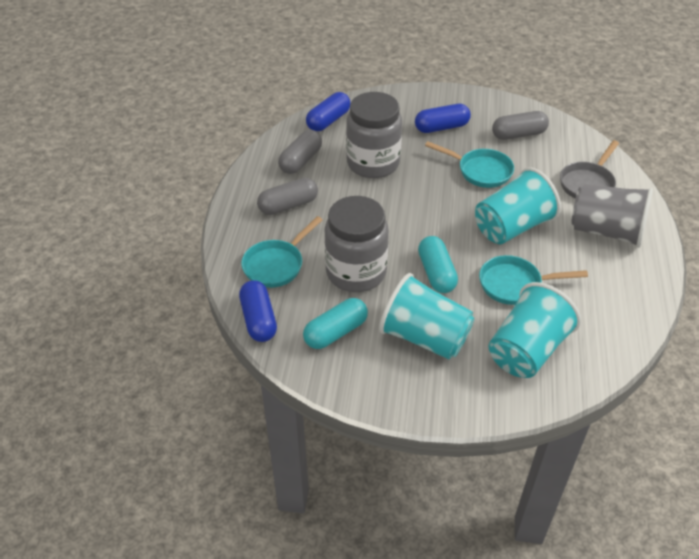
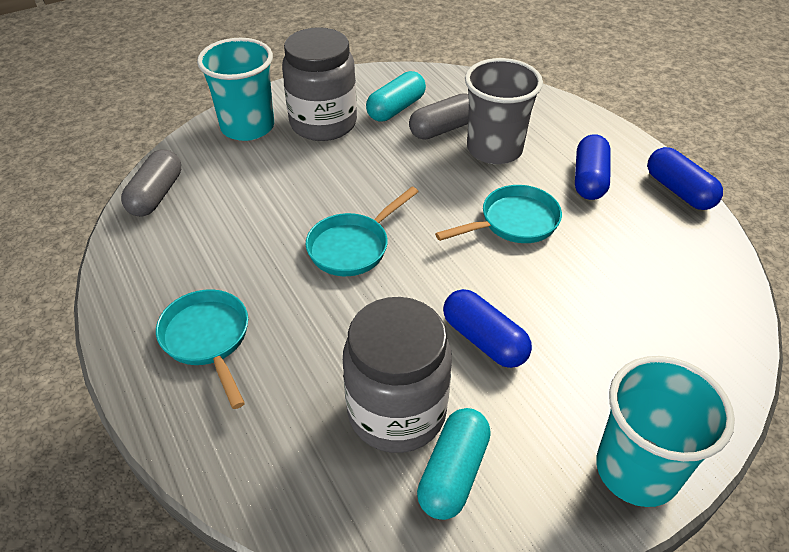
grey capsule: [257,178,318,215] [278,130,322,174] [492,111,549,140] = 3 -> [121,149,181,217] [409,93,469,140] = 2
grey pan: [560,140,619,199] = 1 -> none = 0
turquoise cup: [379,273,475,360] [475,167,561,244] [489,282,581,378] = 3 -> [197,38,274,141] [596,356,735,507] = 2

